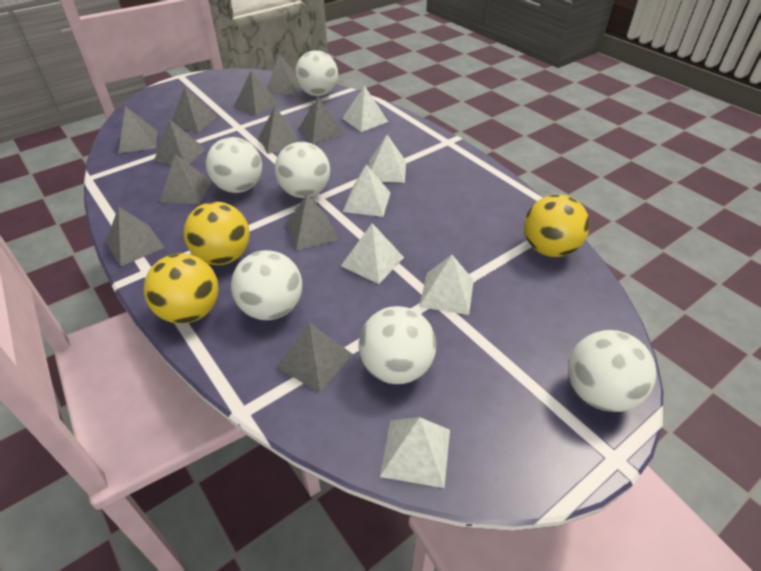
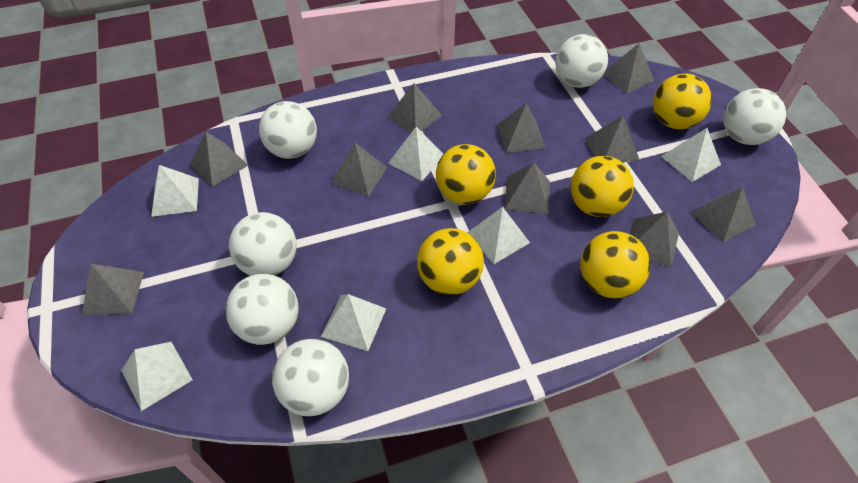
grey pyramid: [106,207,165,267] [118,106,157,153] [154,119,205,165] [160,154,212,204] [172,87,217,132] [234,71,280,116] [259,107,299,154] [267,54,299,95] [276,322,353,393] [285,194,339,250] [299,97,344,144] = 11 -> [82,263,144,315] [190,132,248,187] [331,143,388,197] [387,83,442,132] [497,103,545,153] [505,163,550,214] [585,116,639,163] [604,44,654,94] [630,212,679,267] [691,187,756,243] = 10
yellow ball: [144,253,219,324] [184,202,250,265] [524,194,590,257] = 3 -> [417,228,484,295] [436,144,496,205] [570,156,634,217] [580,231,651,298] [653,73,712,129] = 5

